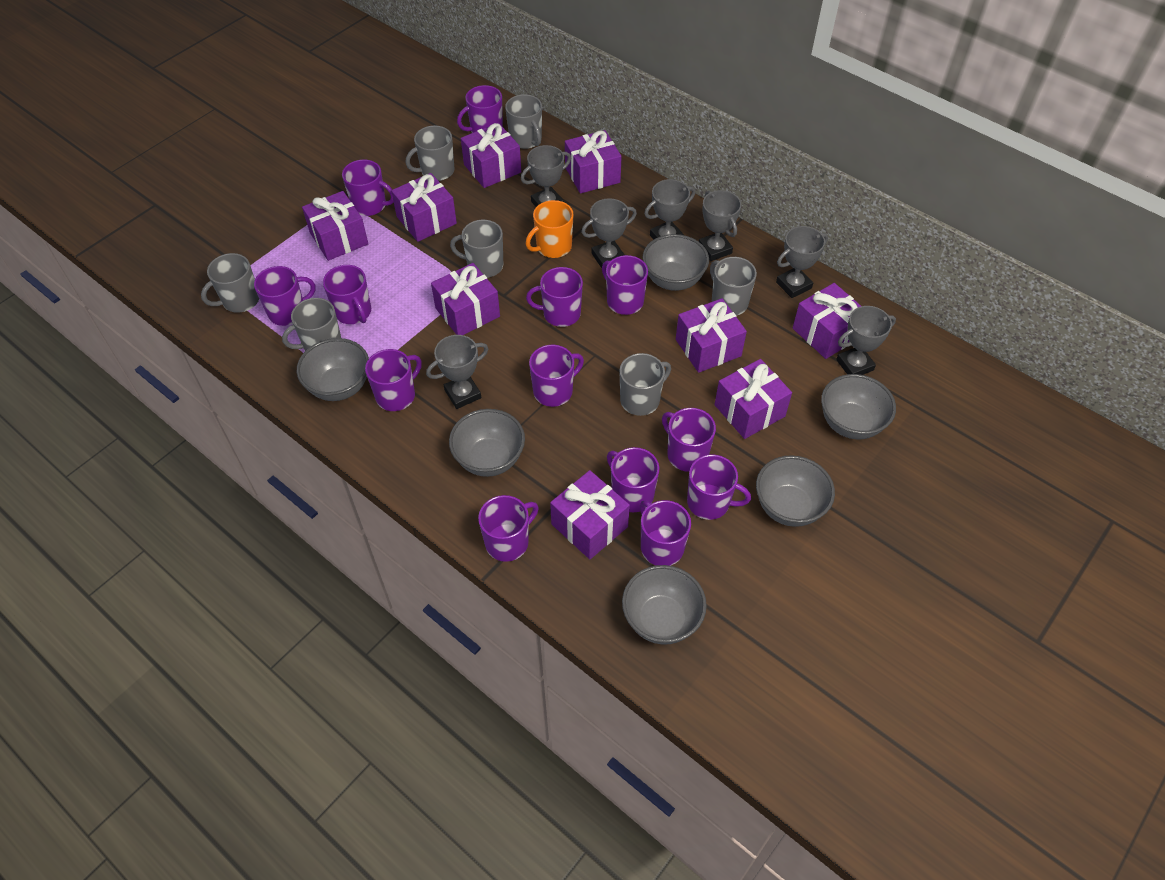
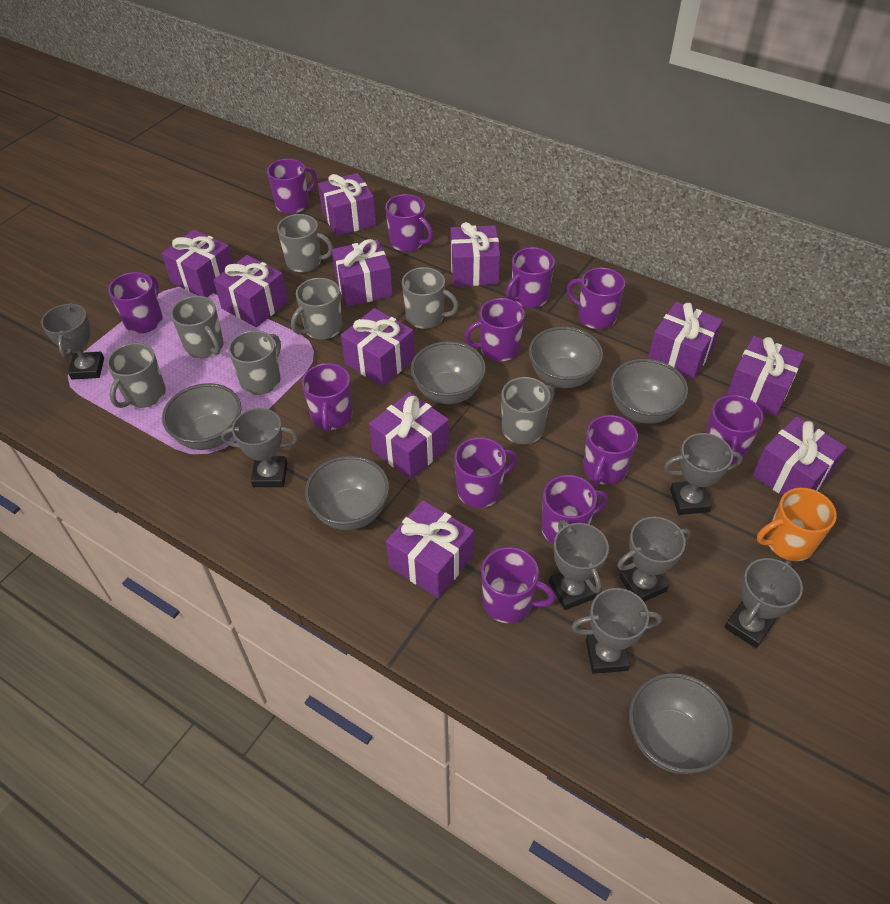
purple gift: [302,191,368,261] [391,173,457,242] [431,263,500,335] [461,123,521,188] [550,470,630,559] [565,130,622,194] [676,298,747,373] [714,359,792,439] [793,283,861,359] = 9 -> [161,230,233,297] [214,255,288,327] [318,173,376,236] [332,239,393,307] [341,308,415,386] [369,392,449,480] [386,500,474,598] [450,222,500,286] [648,302,723,379] [726,336,804,417] [752,416,847,496] = 11
purple mug: [254,266,316,326] [323,265,371,324] [342,160,393,216] [365,349,422,411] [457,85,503,133] [478,495,539,562] [526,267,583,327] [529,345,584,407] [602,255,648,315] [607,447,659,512] [640,500,691,566] [662,408,716,472] [687,454,751,520] = 13 -> [108,272,163,333] [267,159,317,214] [302,363,352,433] [385,194,433,252] [454,437,517,508] [464,298,525,361] [481,547,556,623] [506,247,555,308] [541,475,608,544] [567,268,625,329] [583,415,638,487] [706,395,763,464] = 12

